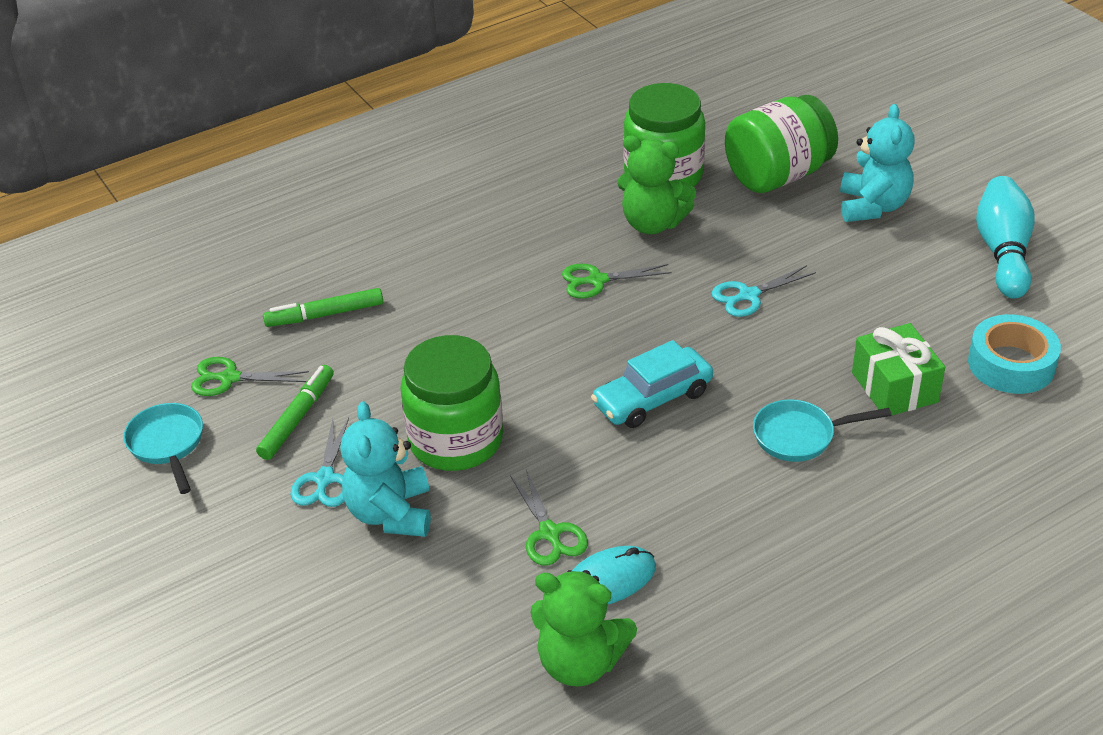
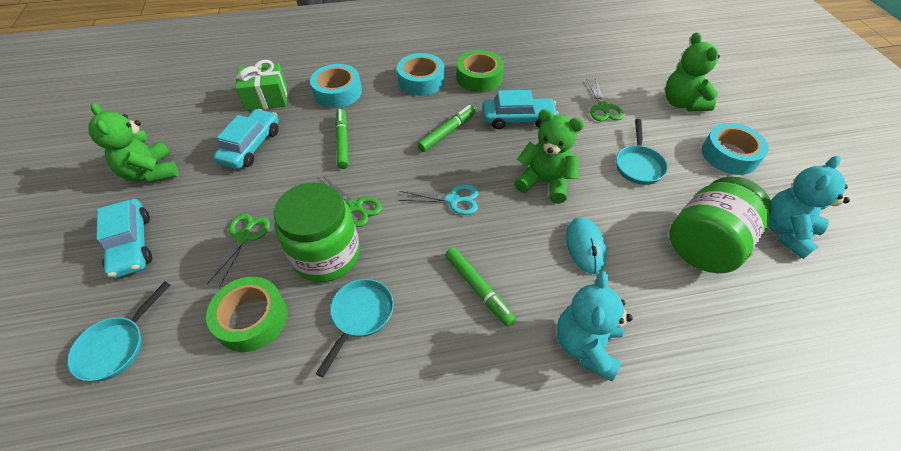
green jar: [400,335,503,471] [623,83,705,187] [725,95,838,193] = 3 -> [274,182,360,282] [669,176,772,273] = 2
green marker: [256,365,334,460] [263,288,383,327] = 2 -> [335,109,349,169] [417,105,476,152] [445,247,516,326] = 3
green tape: none = 0 -> [206,277,287,352] [456,50,504,92] = 2
green teddy bear: [530,570,637,687] [617,135,696,234] = 2 -> [88,103,178,183] [514,109,584,204] [665,32,720,111] = 3
turquoise bowling pin: [976,176,1035,299] = 1 -> none = 0
turquoise car: [591,340,713,428] = 1 -> [96,199,152,279] [214,109,279,169] [483,90,559,129] = 3
turquoise pan: [123,403,203,494] [753,399,891,462] = 2 -> [67,281,170,381] [316,279,394,377] [616,119,668,185] = 3
turquoise scissors: [291,418,349,507] [711,265,816,317] = 2 -> [398,185,479,215] = 1
turquoise tape: [968,314,1061,394] = 1 -> [310,64,362,108] [397,53,445,96] [702,123,769,175] = 3

